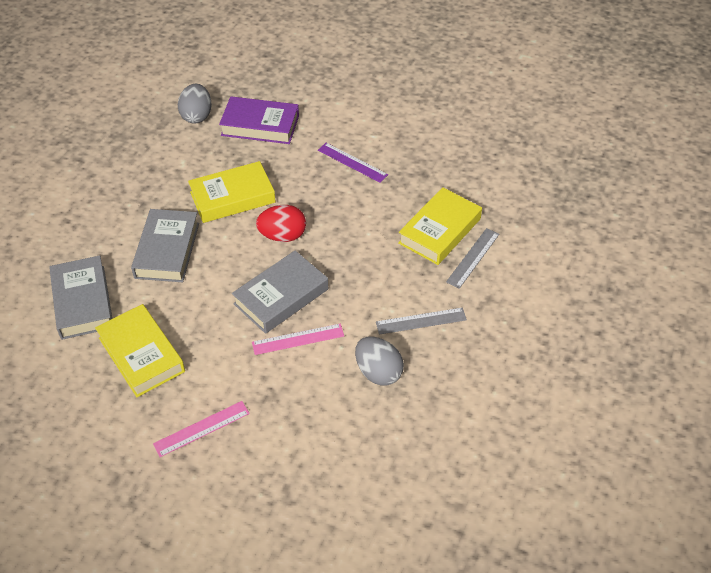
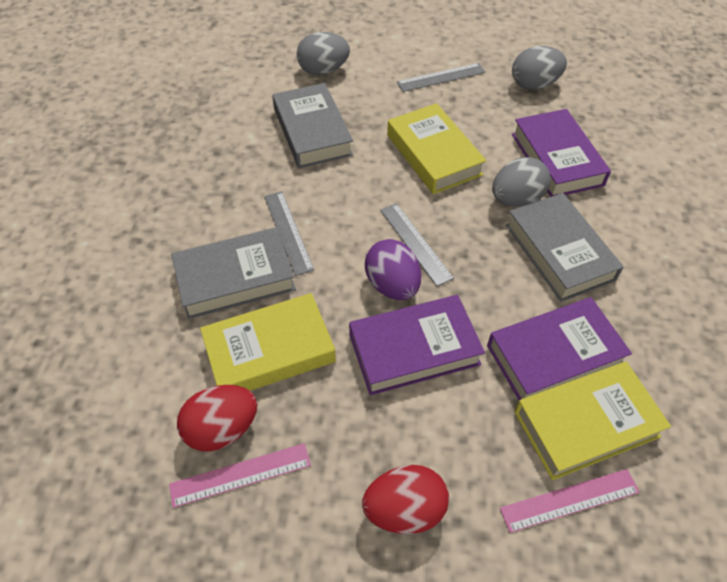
grey egg: [178,84,212,124] [355,337,404,386] = 2 -> [297,32,350,75] [492,157,551,207] [512,46,567,90] = 3
grey ruler: [376,307,467,335] [446,228,499,289] = 2 -> [264,191,314,276] [380,203,454,286] [397,63,485,92] = 3
purple book: [219,96,299,144] = 1 -> [349,295,485,395] [487,297,632,400] [512,109,611,197] = 3
purple egg: none = 0 -> [365,239,421,300] = 1
purple ruler: [318,143,388,183] = 1 -> none = 0
red egg: [256,205,306,242] = 1 -> [177,385,257,451] [362,465,449,534] = 2

